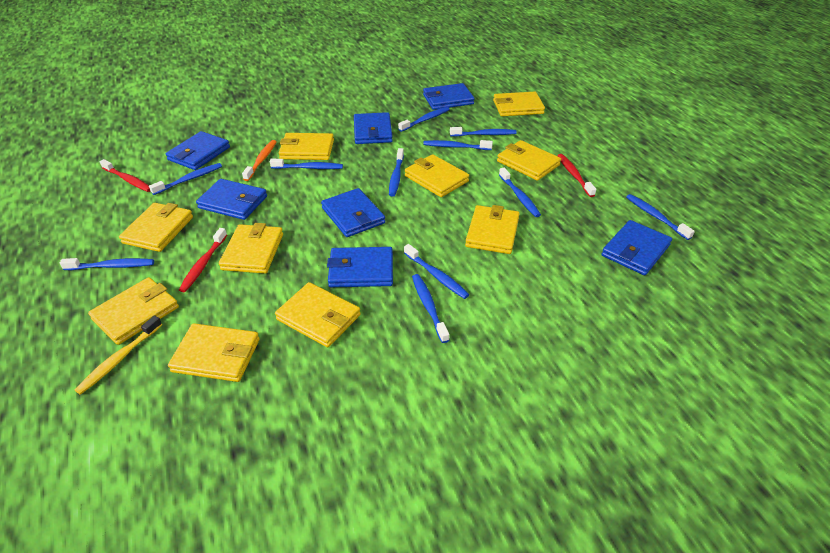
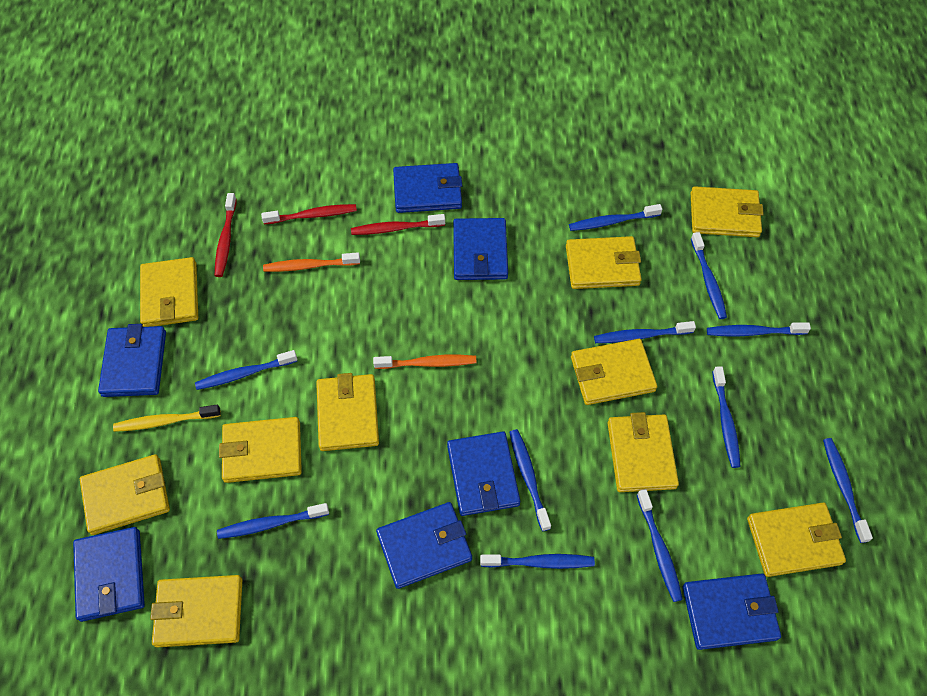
orange toothbrush: [242,140,277,181] = 1 -> [263,252,360,272] [373,355,476,369] = 2

